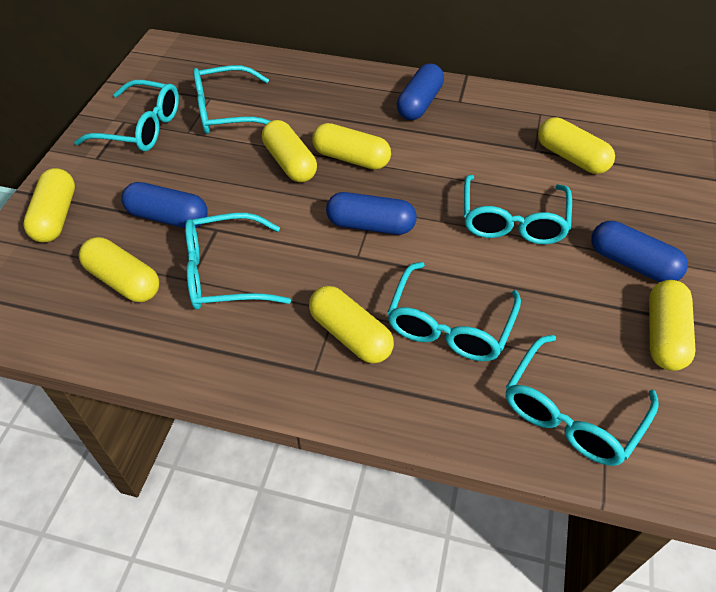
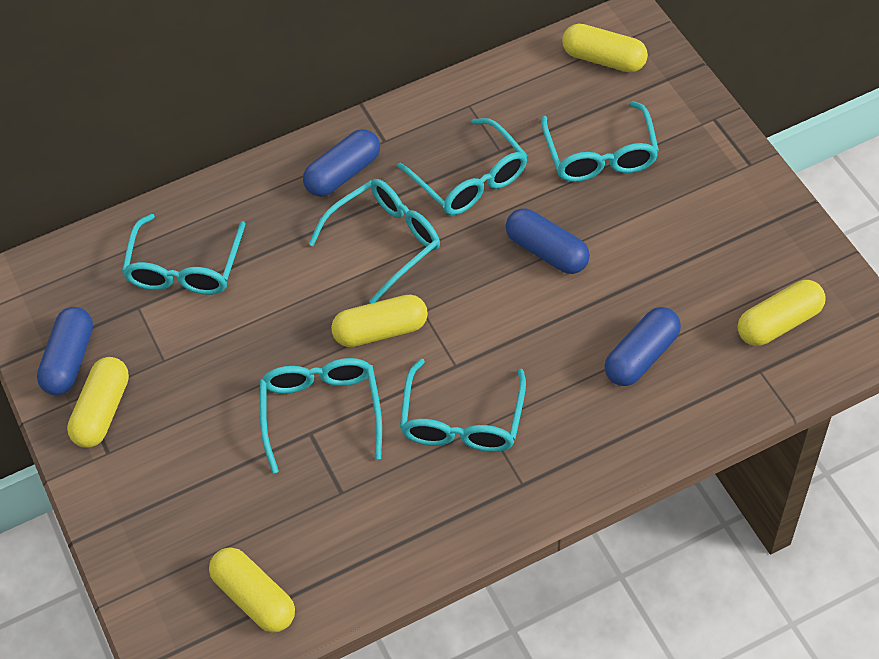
yellow capsule: [23,168,75,242] [79,237,159,302] [262,120,317,182] [309,286,394,363] [312,123,391,170] [538,118,615,174] [649,280,696,371] = 7 -> [67,357,129,448] [209,547,295,632] [331,295,428,347] [562,24,648,72] [738,280,826,346] = 5

